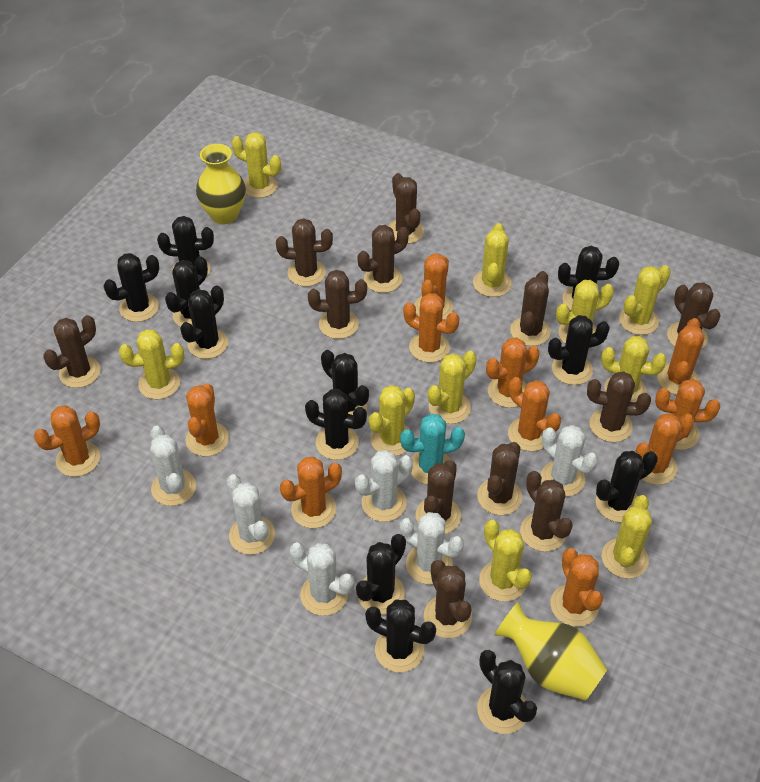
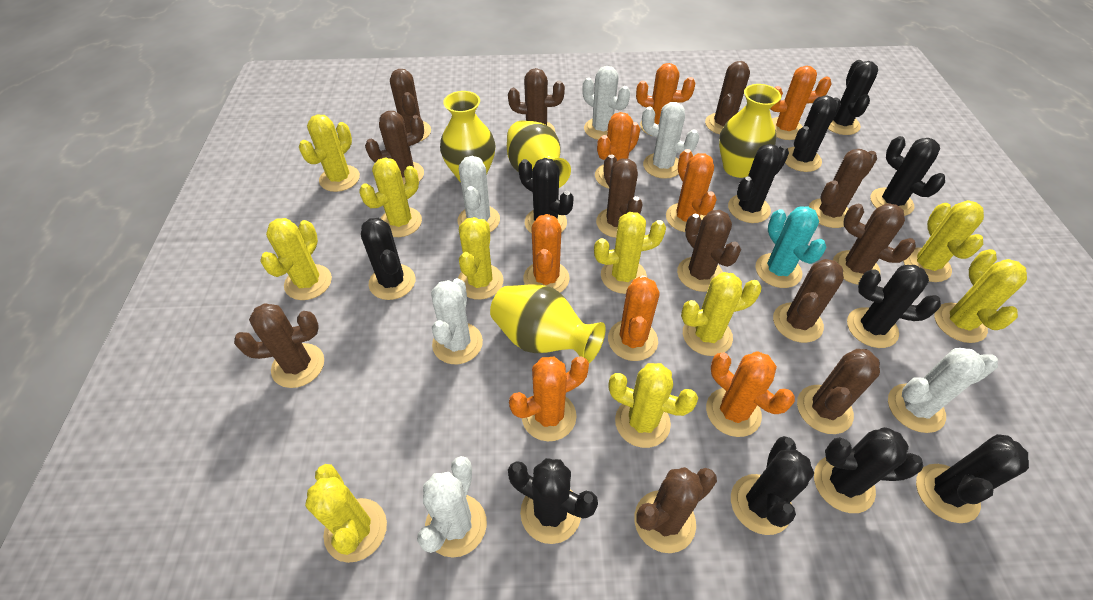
black cactus: [104,253,159,322] [157,216,214,276] [165,256,208,327] [180,285,228,359] [305,389,367,460] [321,350,369,415] [356,534,406,615] [365,600,436,672] [477,650,537,734] [548,315,610,385] [558,246,619,311] [596,451,658,523] = 12 -> [361,218,415,300] [508,458,598,544] [518,158,574,234] [728,144,789,223] [731,436,814,535] [785,96,841,172] [814,427,923,513] [828,60,878,135] [847,265,941,348] [871,136,945,216] [916,434,1029,523] = 11
orange cactus: [34,405,100,477] [186,383,229,456] [280,456,342,528] [403,293,459,363] [414,254,453,320] [486,337,540,408] [508,377,561,451] [551,548,603,627] [635,413,694,485] [655,379,720,450] [657,318,704,395] = 11 -> [509,357,589,441] [523,214,570,293] [595,112,640,188] [608,275,660,361] [636,63,695,136] [666,149,717,232] [706,352,795,437] [770,66,832,140] = 8
yellow vase: [196,144,246,224] [494,602,607,701] = 2 -> [440,91,495,182] [490,284,606,363] [507,120,571,188] [719,84,781,178] = 4

